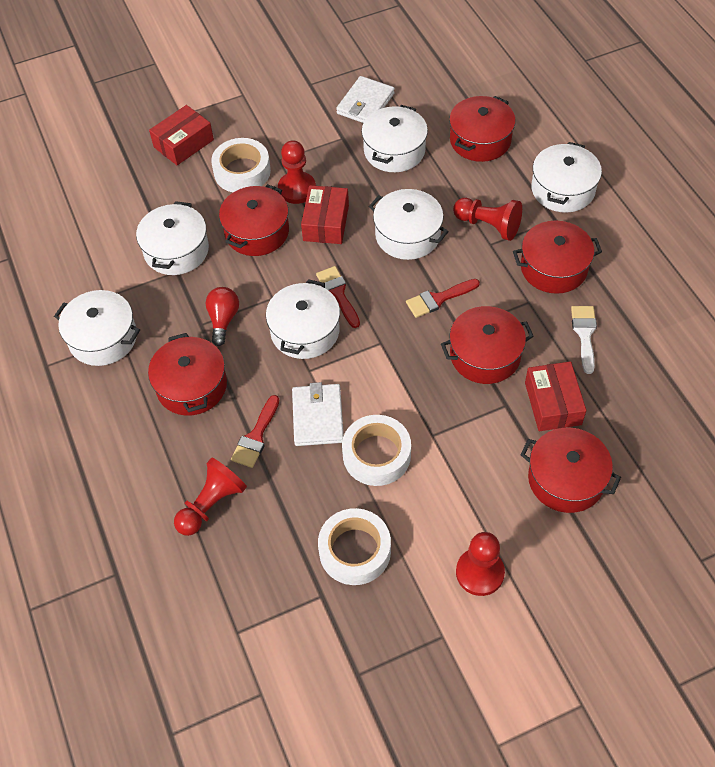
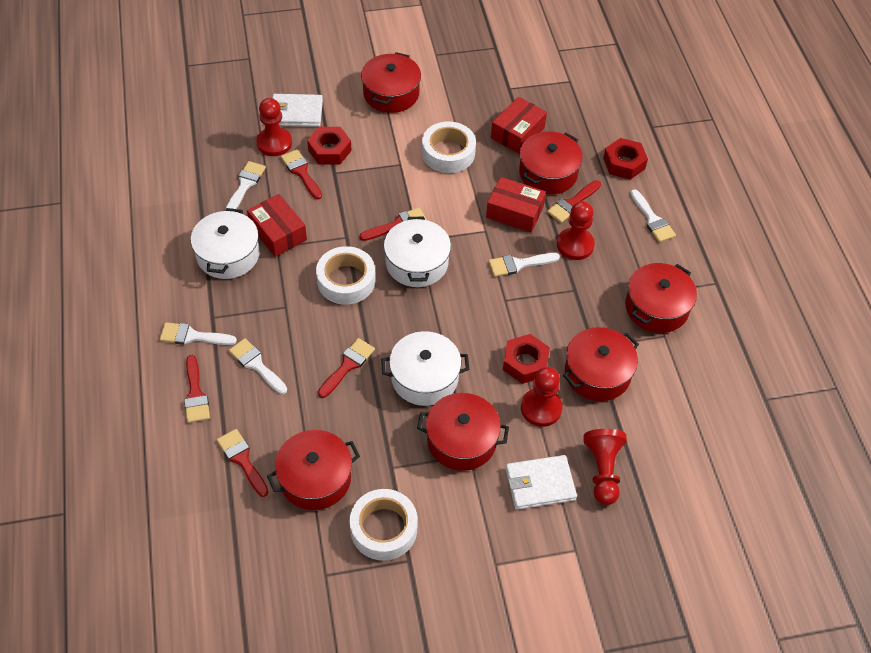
red brush: [231,395,279,468] [316,266,360,328] [406,279,480,318] = 3 -> [184,355,210,423] [217,429,269,497] [281,149,322,200] [318,338,375,398] [359,208,427,241] [547,180,601,223] = 6
red light bulb: [206,287,239,346] = 1 -> none = 0
red nut: none = 0 -> [307,127,352,165] [503,334,550,384] [603,138,648,180] = 3
white brush: [571,306,597,374] = 1 -> [160,322,237,345] [225,161,266,210] [229,338,287,394] [489,253,560,277] [630,189,676,242] = 5
white pot: [54,290,140,366] [136,201,209,275] [266,279,340,359] [361,105,428,172] [369,189,449,260] [531,142,602,213] = 6 -> [191,208,260,279] [381,331,469,406] [384,217,451,287] = 3

